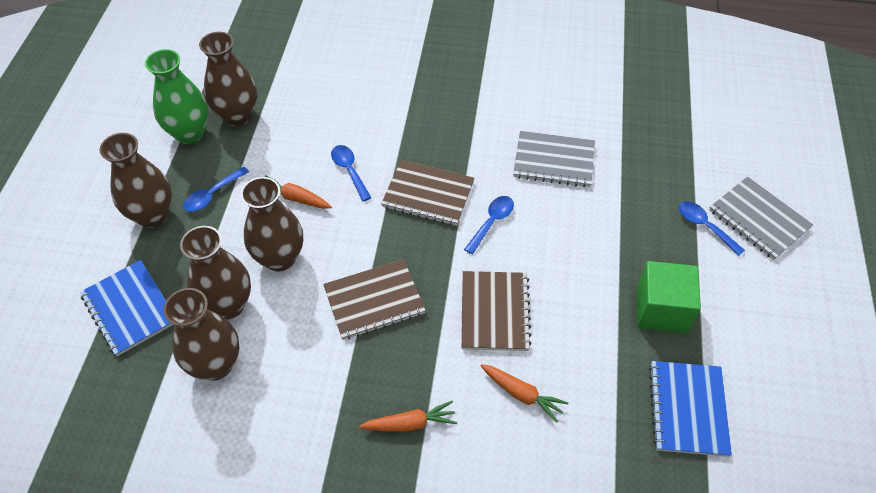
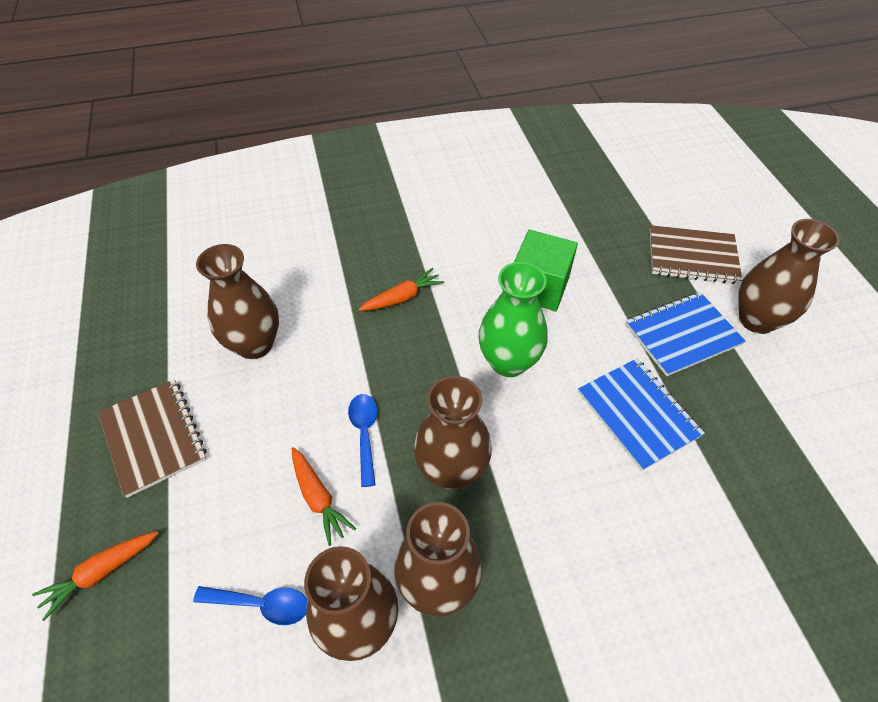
blue spoon: [183,167,249,212] [331,145,372,201] [464,196,514,254] [679,201,745,256] = 4 -> [193,586,307,625] [348,394,378,487] = 2
brown notebook: [323,259,426,340] [381,160,474,226] [461,271,532,351] = 3 -> [98,379,207,498] [650,225,742,284] = 2
grey notebook: [513,131,595,187] [709,176,813,260] = 2 -> none = 0

